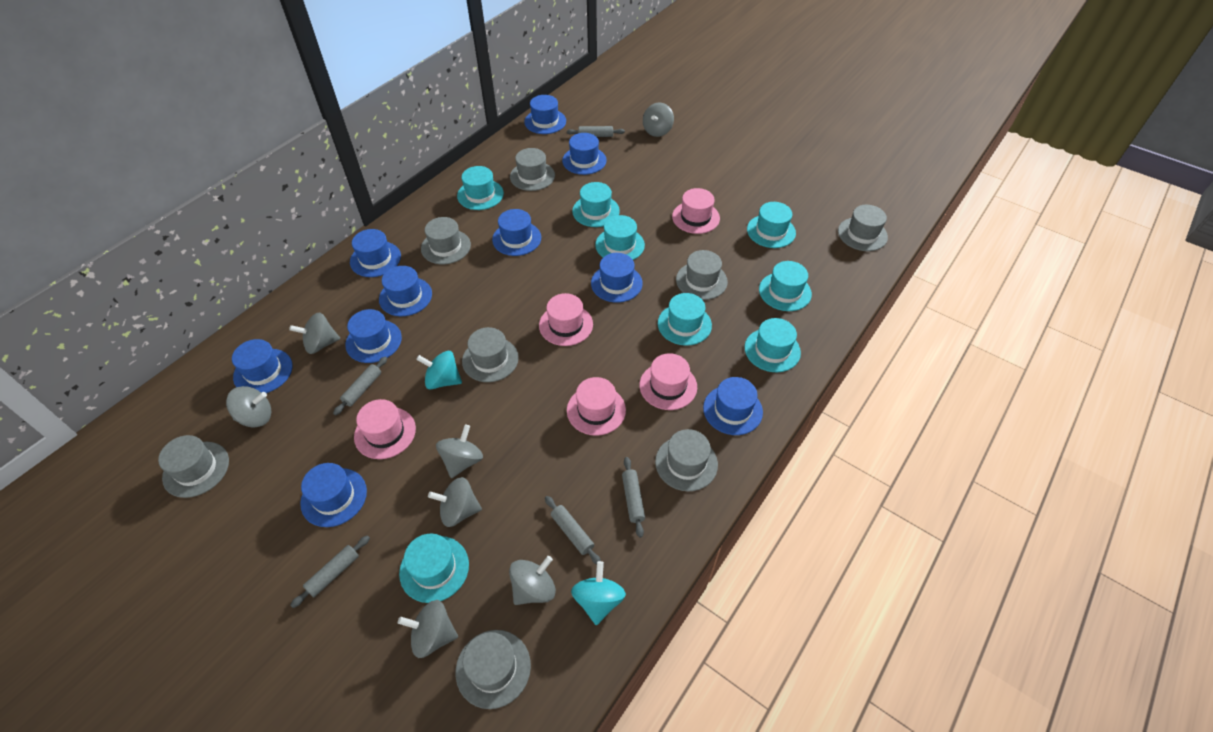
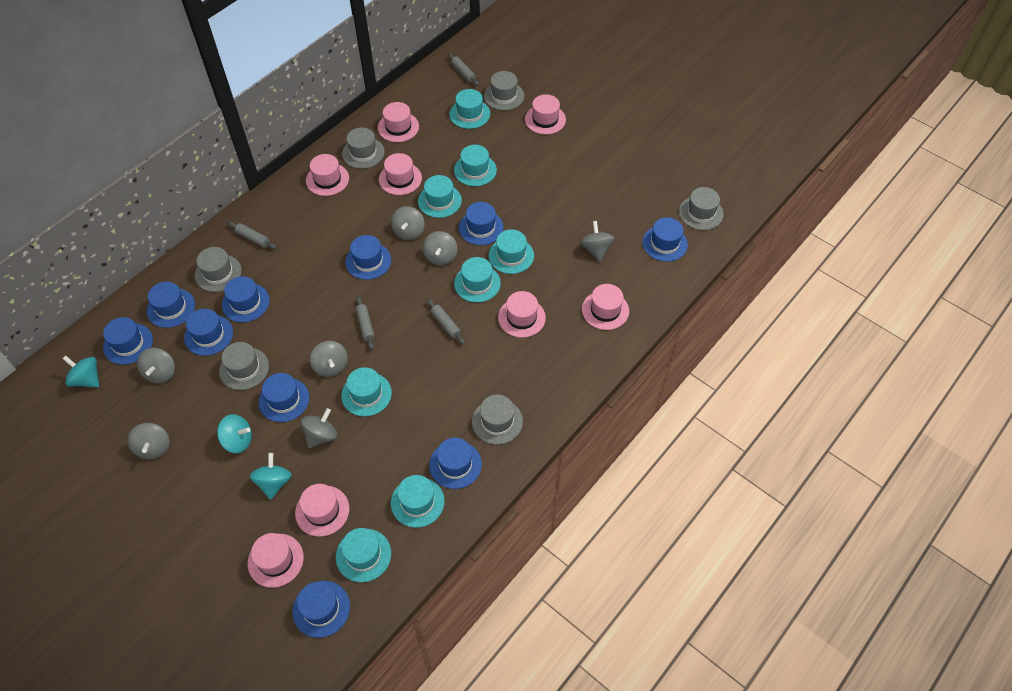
grey hat: [158,435,229,498] [421,217,471,264] [456,630,531,709] [462,327,519,382] [510,148,555,191] [655,429,718,491] [676,250,728,300] [838,205,888,251] = 8 -> [195,247,242,292] [219,342,269,390] [342,127,385,169] [472,395,523,445] [484,71,524,110] [679,187,724,230] = 6
grey rolling pin: [290,535,370,608] [333,357,387,415] [545,496,601,564] [567,126,625,137] [622,457,645,538] = 5 -> [228,222,277,249] [356,296,375,350] [427,299,465,345] [448,53,479,86] = 4
pink hat: [354,399,416,459] [539,293,593,346] [567,377,626,436] [640,353,697,410] [672,188,720,234] = 5 -> [248,533,304,588] [295,484,349,537] [306,154,349,196] [378,102,419,142] [379,153,422,195] [498,291,546,338] [525,94,566,135] [582,284,629,330] = 8
turquoise spinning top: [416,351,462,390] [571,561,626,625] = 2 -> [62,355,99,387] [217,414,252,454] [250,453,292,500] = 3

